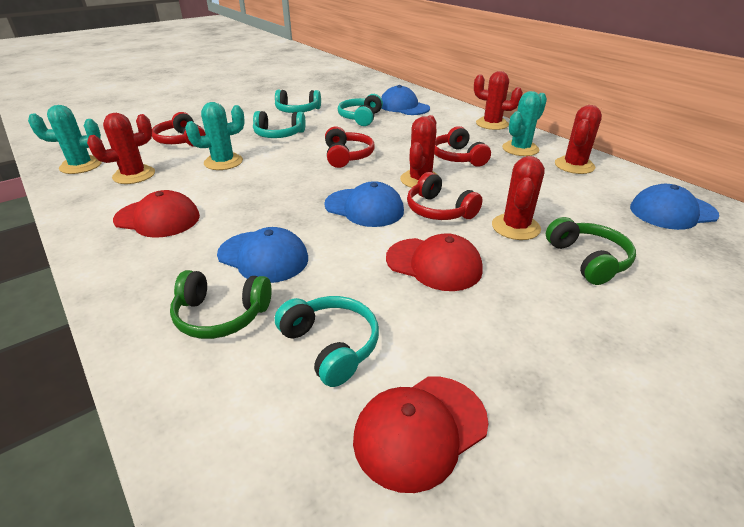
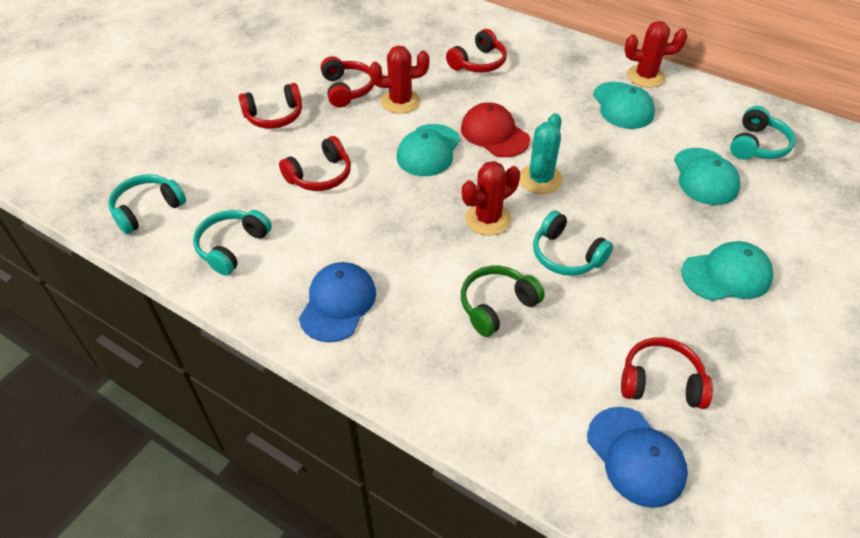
blue cap: [217,227,308,283] [324,181,404,227] [381,85,430,115] [630,184,719,230] = 4 -> [299,262,376,342] [587,407,688,508] = 2
green headphones: [170,270,272,339] [546,217,636,285] = 2 -> [461,266,545,337] = 1
red cactus: [87,113,155,184] [400,115,439,188] [474,71,523,130] [492,156,545,240] [555,105,602,174] = 5 -> [369,46,429,114] [462,161,520,236] [624,21,687,88] = 3
red cap: [113,190,200,238] [353,377,488,493] [386,233,483,291] = 3 -> [461,102,530,157] = 1
red headphones: [152,112,206,147] [325,126,375,168] [407,172,482,220] [434,126,491,167] = 4 -> [238,83,302,129] [279,136,351,191] [320,56,374,107] [446,29,507,73] [621,337,713,409] = 5
turquoise cactus: [28,105,102,174] [185,102,245,170] [502,91,547,156] = 3 -> [520,113,563,194] = 1
turquoise cap: none = 0 -> [397,124,460,176] [593,82,655,129] [674,148,740,205] [681,241,773,301] = 4

